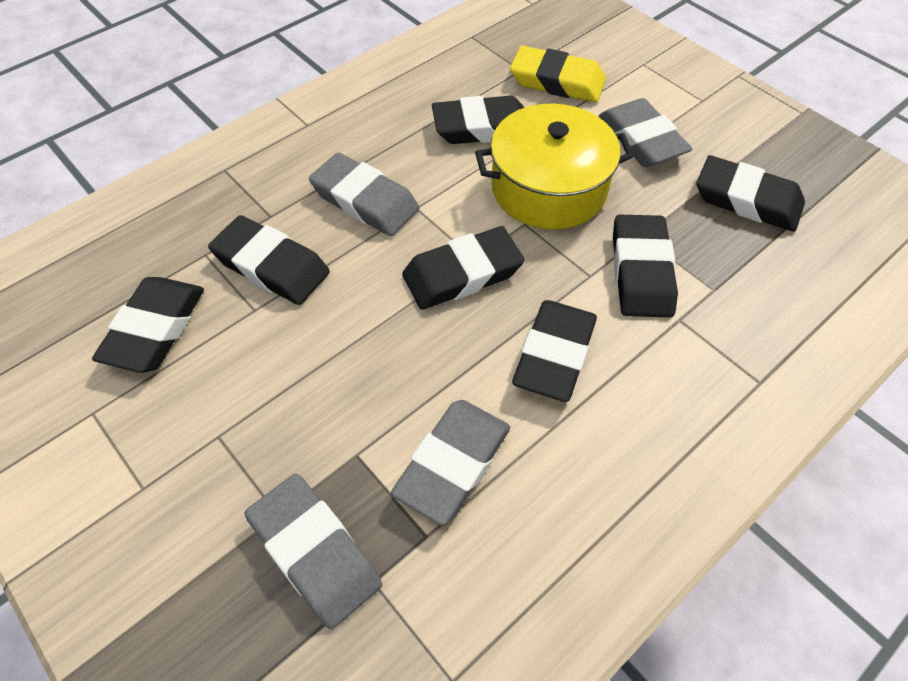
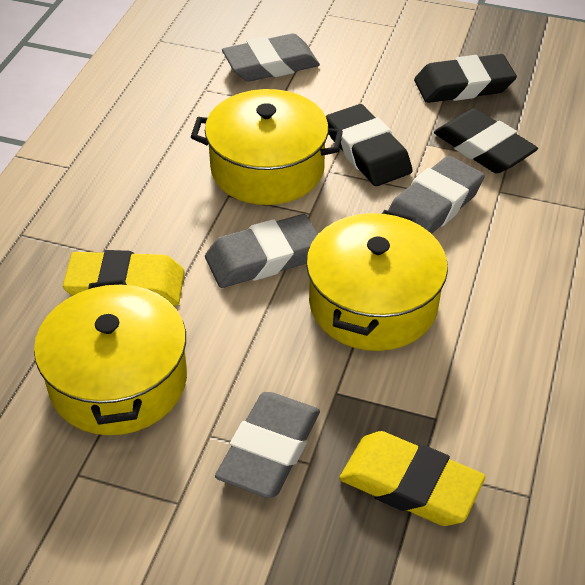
black eraser: [92,277,204,373] [208,215,330,305] [402,226,525,310] [432,96,525,144] [512,300,597,402] [613,215,678,318] [696,155,805,232] = 7 -> [326,104,413,186] [414,54,517,103] [434,108,538,173] = 3
yellow eraser: [510,46,606,102] = 1 -> [63,250,185,306] [339,431,485,526] = 2
yellow pot: [475,104,634,229] = 1 -> [34,279,187,435] [191,89,343,205] [306,210,448,351] = 3

